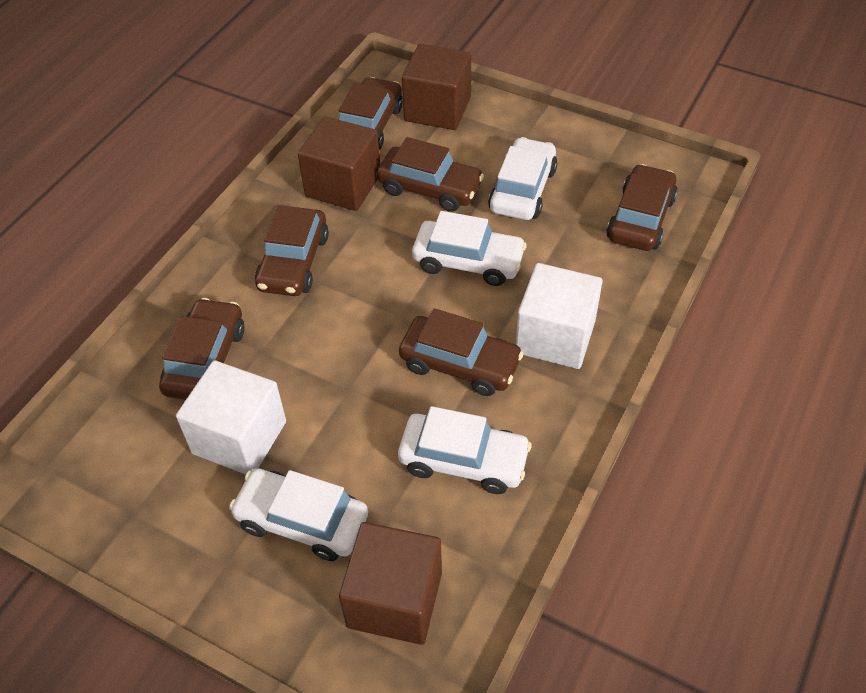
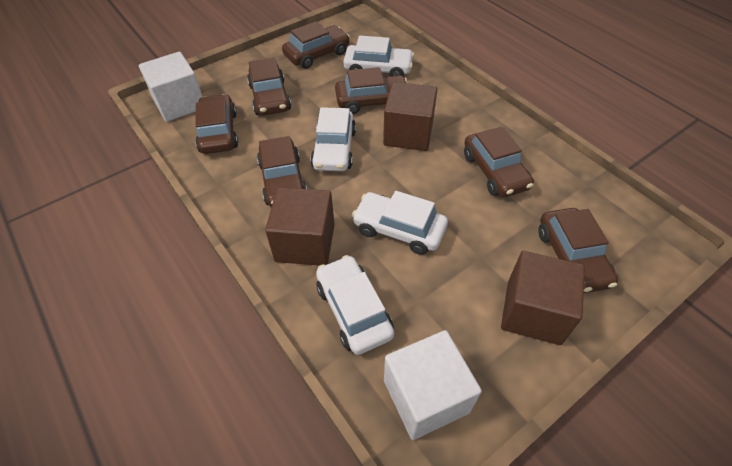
brown car: [159,298,245,400] [255,205,329,296] [339,77,403,150] [377,137,484,212] [399,308,523,396] [607,164,677,251] = 6 -> [195,94,238,154] [247,58,291,116] [257,136,307,207] [282,21,350,69] [335,67,407,114] [464,127,534,197] [538,208,618,293] = 7

